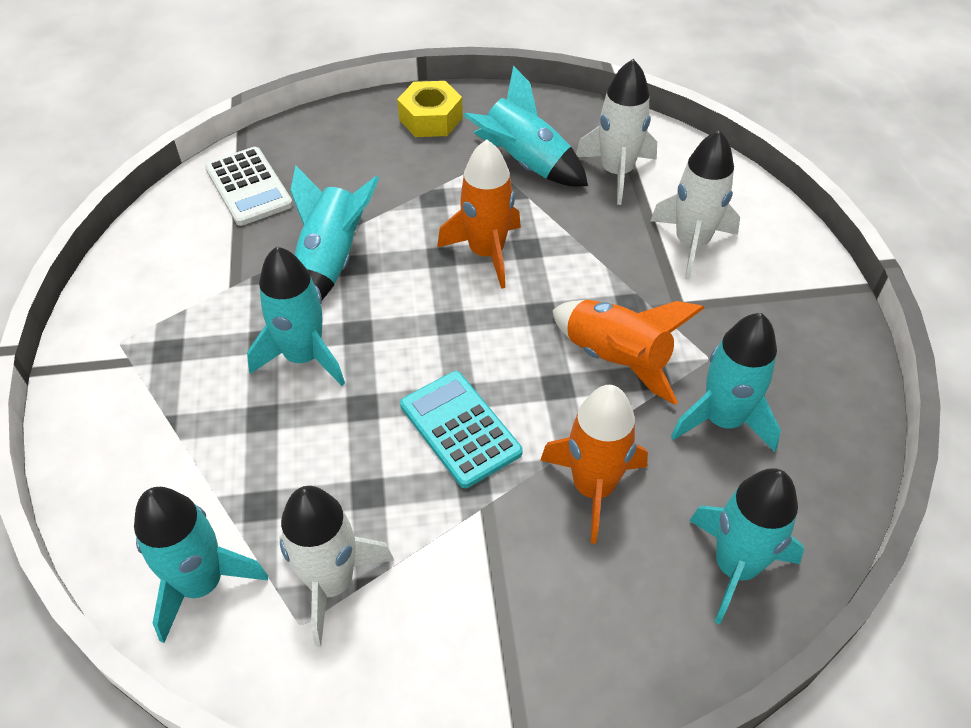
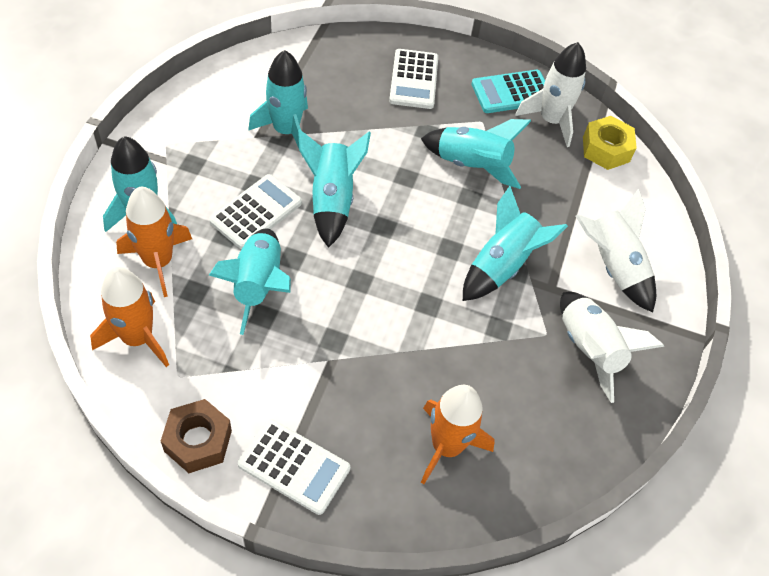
brown nut: none = 0 -> [161,399,232,473] = 1
white calculator: [205,147,293,226] = 1 -> [209,174,302,249] [238,419,350,515] [389,49,438,109] = 3

